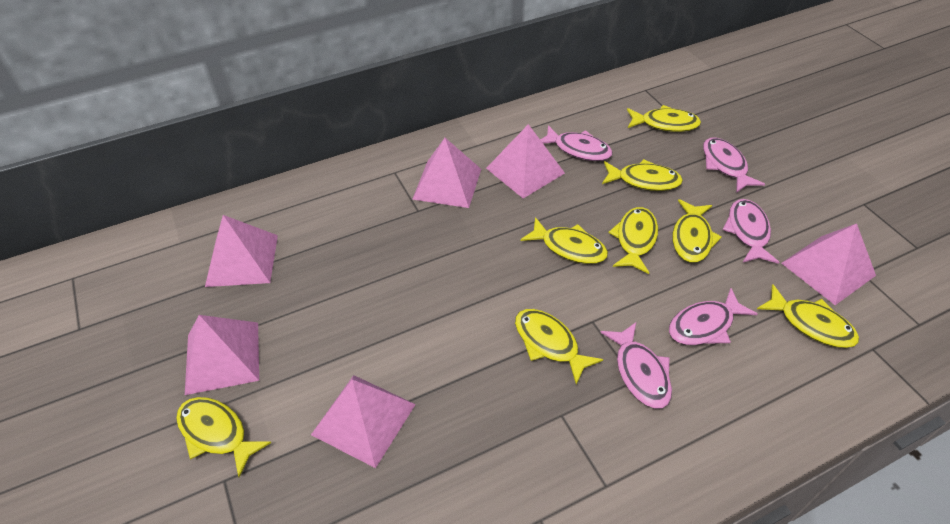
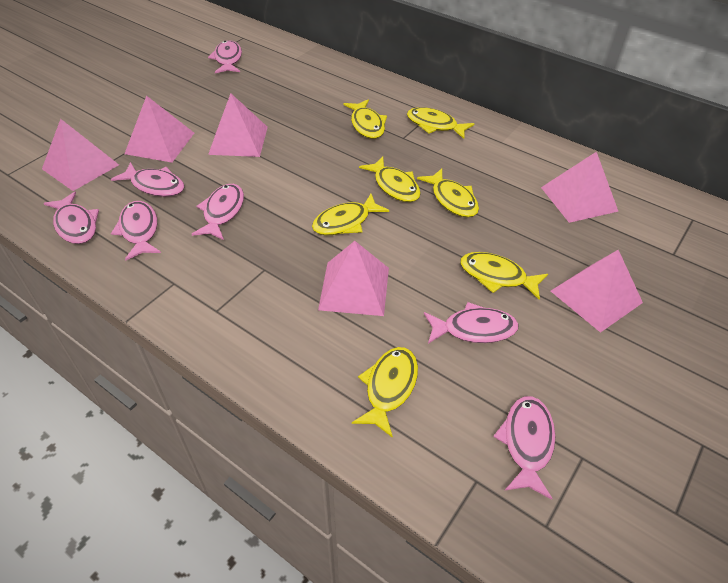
pink fish: [540,125,612,161] [600,322,672,409] [669,288,757,345] [703,137,765,193] [723,199,779,264] = 5 -> [43,191,99,244] [111,162,184,197] [111,201,161,261] [192,184,244,240] [208,40,242,73] [424,302,519,344] [493,396,555,500] = 7
yellow fish: [176,397,272,477] [515,309,603,384] [521,217,608,264] [602,159,683,191] [608,207,658,274] [627,105,701,132] [672,199,722,263] [757,284,859,348] = 8 -> [312,194,389,235] [344,99,387,139] [352,347,418,438] [359,157,421,202] [407,107,474,139] [417,168,479,217] [460,252,548,300] = 7

